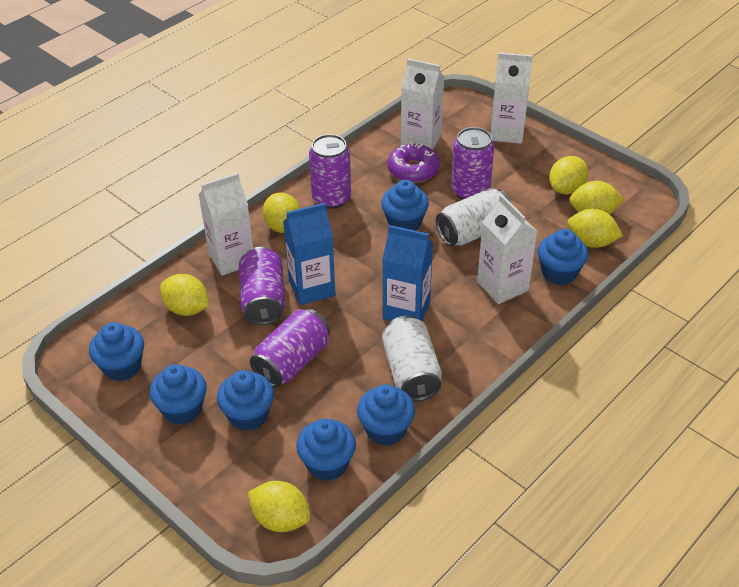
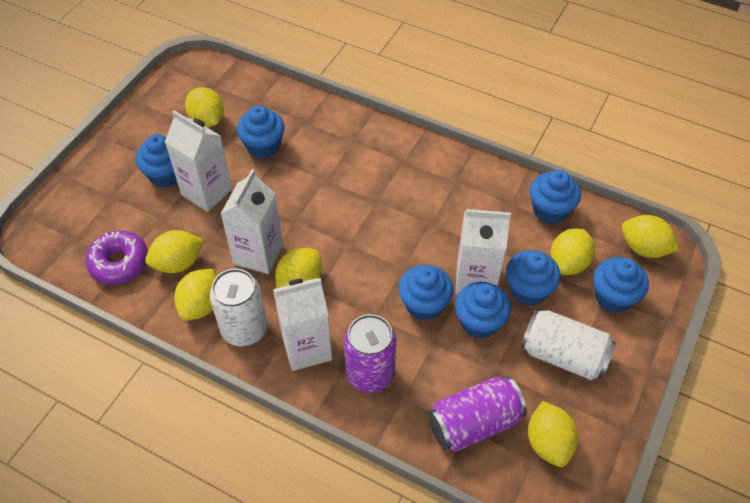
blue carton: [283,203,335,305] [382,225,433,321] = 2 -> none = 0
purple can: [239,247,286,325] [250,309,330,387] [309,134,351,209] [451,127,494,200] = 4 -> [344,314,396,393] [428,376,527,452] = 2
yellow lemon: [160,274,209,316] [247,481,311,532] [263,192,301,233] [549,156,589,194] [568,209,623,248] [569,181,624,214] = 6 -> [145,230,205,273] [174,269,216,321] [185,87,224,127] [275,248,322,288] [528,401,578,467] [550,228,595,275] [622,215,680,258] = 7

